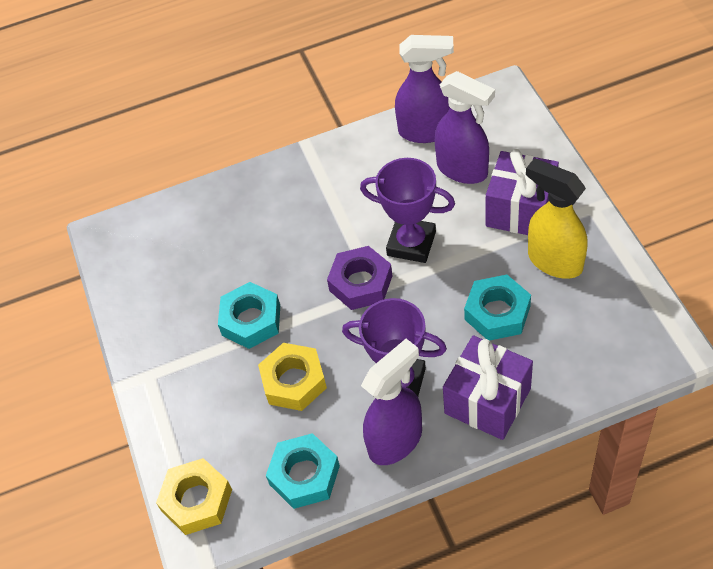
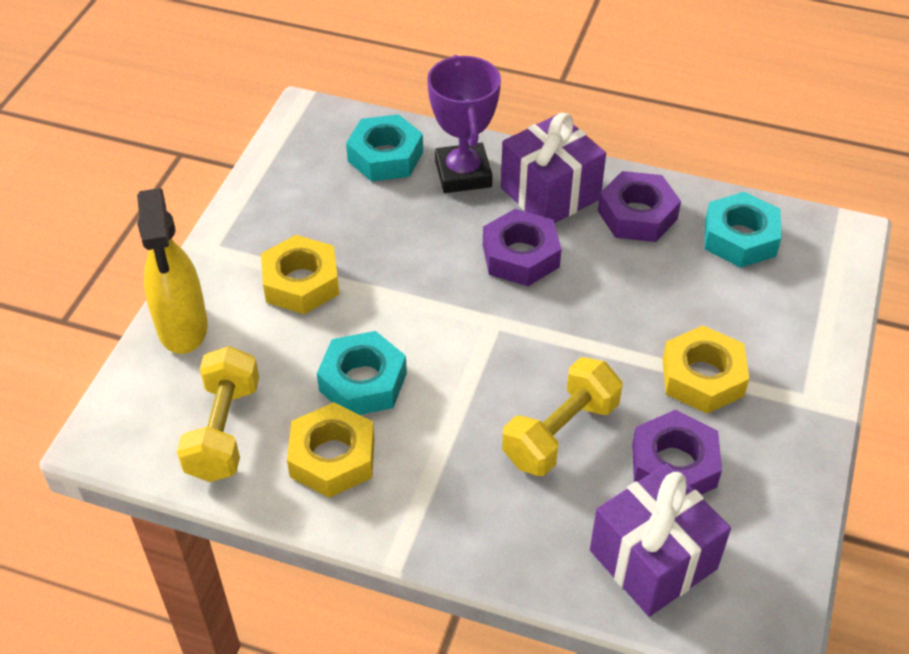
purple nut: [327,246,392,310] = 1 -> [483,209,561,286] [598,171,681,242] [632,410,722,495] = 3
purple spray bottle: [361,339,422,465] [395,35,454,143] [435,71,495,184] = 3 -> none = 0
purple trophy: [342,298,447,398] [360,158,455,263] = 2 -> [427,55,501,193] = 1
yellow dumbbell: none = 0 -> [177,346,259,482] [502,357,622,476] = 2
yellow nut: [156,458,232,535] [258,343,327,411] = 2 -> [261,235,339,314] [287,402,375,498] [662,325,749,414] = 3

